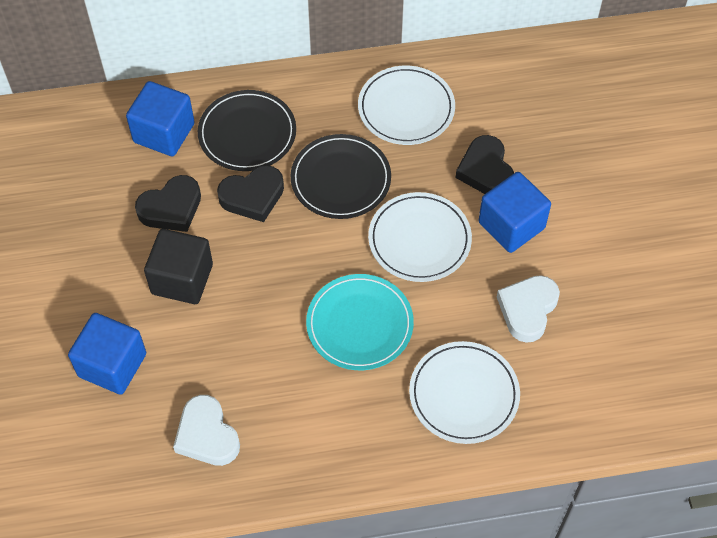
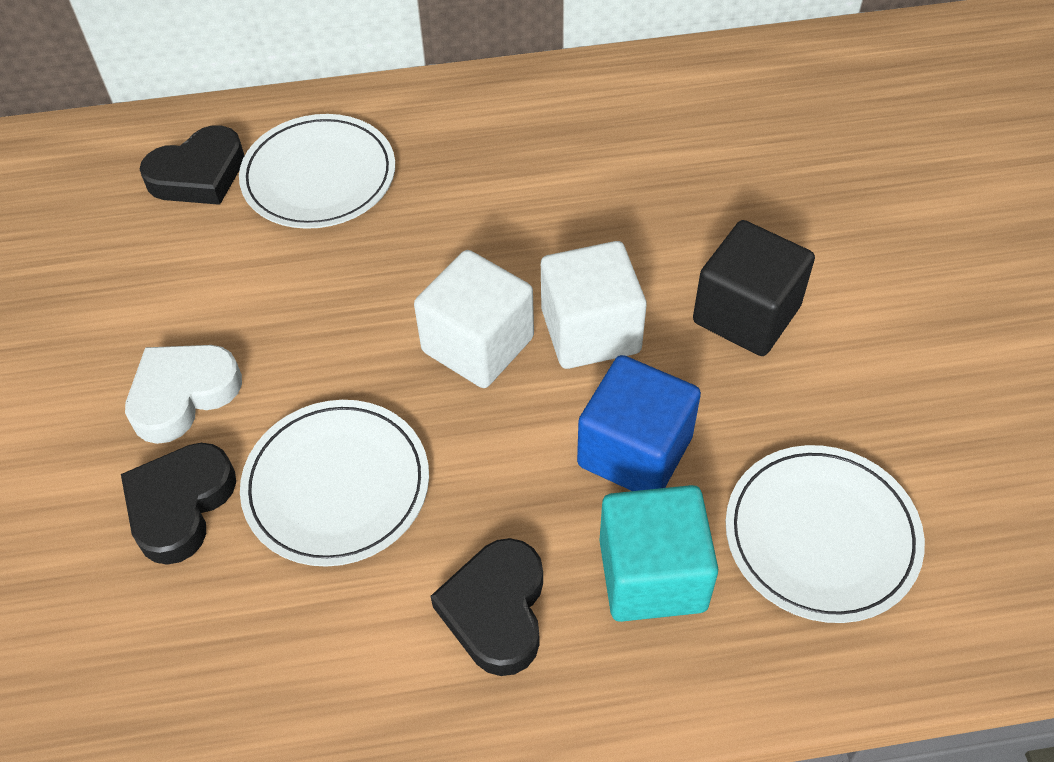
black plate: [198,90,296,171] [291,134,391,219] = 2 -> none = 0
blue cube: [68,313,146,395] [126,81,195,156] [478,172,551,253] = 3 -> [577,355,701,491] = 1
turquoise cube: none = 0 -> [599,485,718,622] = 1
turquoise plate: [306,274,414,370] = 1 -> none = 0
white cube: none = 0 -> [414,250,534,388] [541,241,647,369] = 2
white heart: [173,395,240,466] [497,275,560,343] = 2 -> [125,345,242,444] = 1

